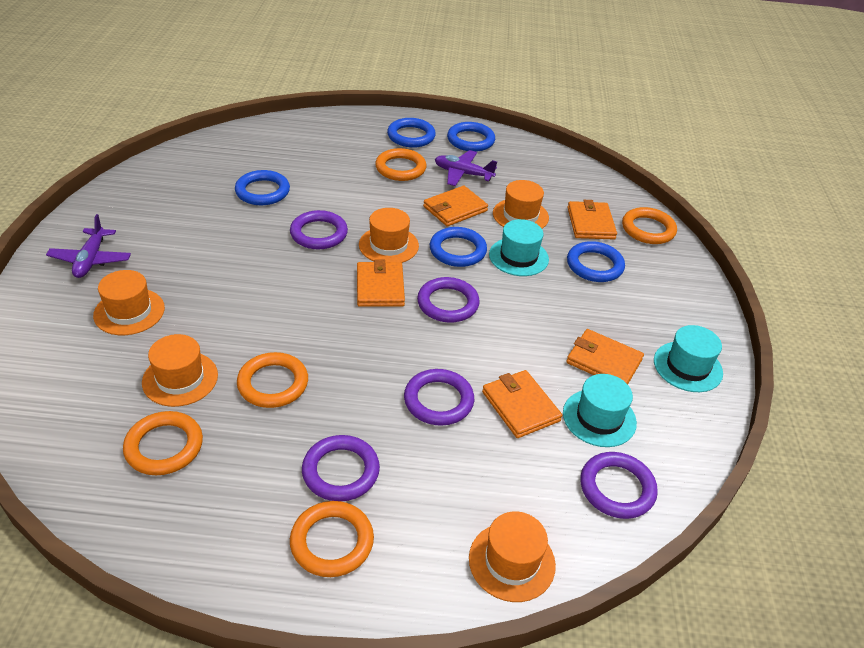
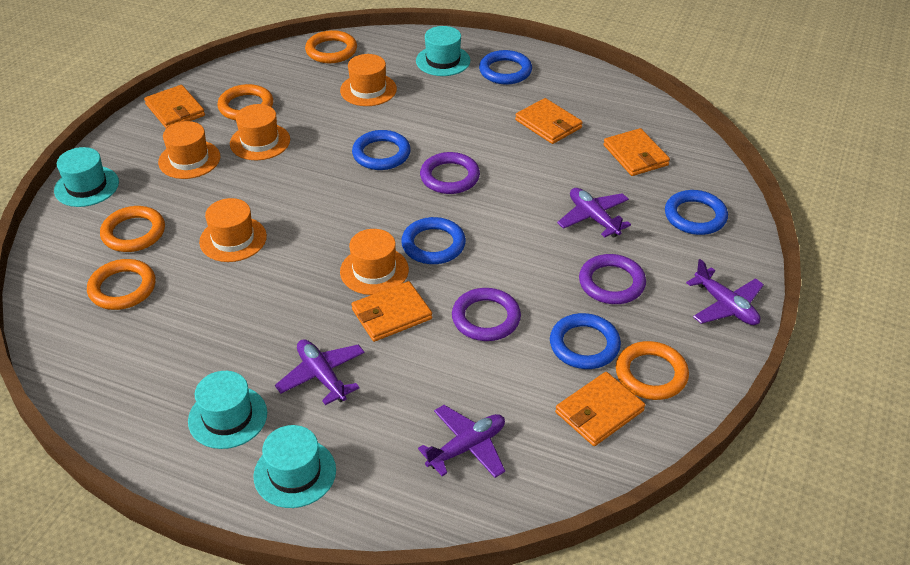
purple plane: [46,214,131,278] [435,150,497,186] = 2 -> [275,339,365,405] [418,405,505,478] [557,188,631,238] [686,259,764,325] = 4
purple ring: [290,210,348,249] [302,435,380,501] [404,369,474,426] [417,277,480,323] [580,452,658,519] = 5 -> [420,152,480,194] [452,288,521,341] [579,254,646,304] = 3
turquoise hat: [489,219,549,276] [563,374,637,447] [654,325,723,392] = 3 -> [54,147,119,207] [188,371,267,449] [253,425,336,508] [416,26,470,76] = 4

